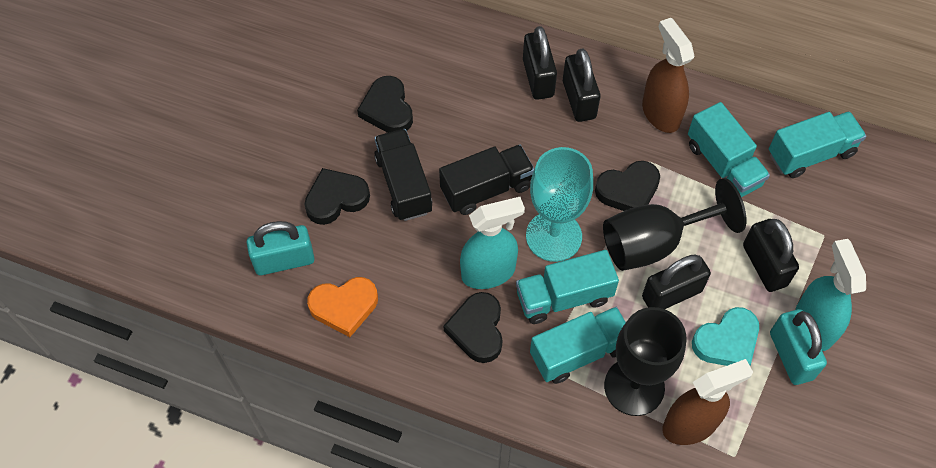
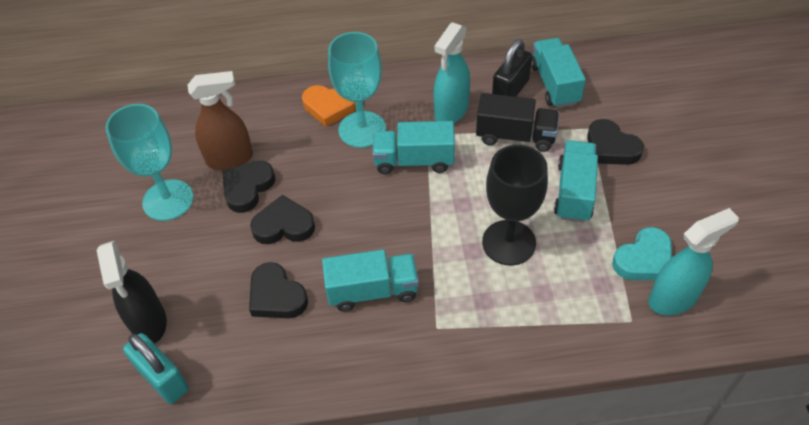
black goblet: [603,178,746,271] [604,307,686,416] = 2 -> [482,145,548,266] = 1
black padlock: [523,26,557,100] [563,49,601,122] [642,254,711,309] [743,219,799,292] = 4 -> [492,39,532,97] = 1
black spray bottle: none = 0 -> [97,241,167,344] = 1
black truck: [374,129,432,221] [439,145,534,215] = 2 -> [476,93,559,152] = 1
brown spray bottle: [642,18,694,133] [662,359,753,445] = 2 -> [188,71,253,170] = 1
turquoise goblet: [526,147,593,262] = 1 -> [105,104,194,221] [328,32,386,148] = 2
turquoise padlock: [247,221,314,275] [770,309,827,385] = 2 -> [123,333,189,404] = 1

